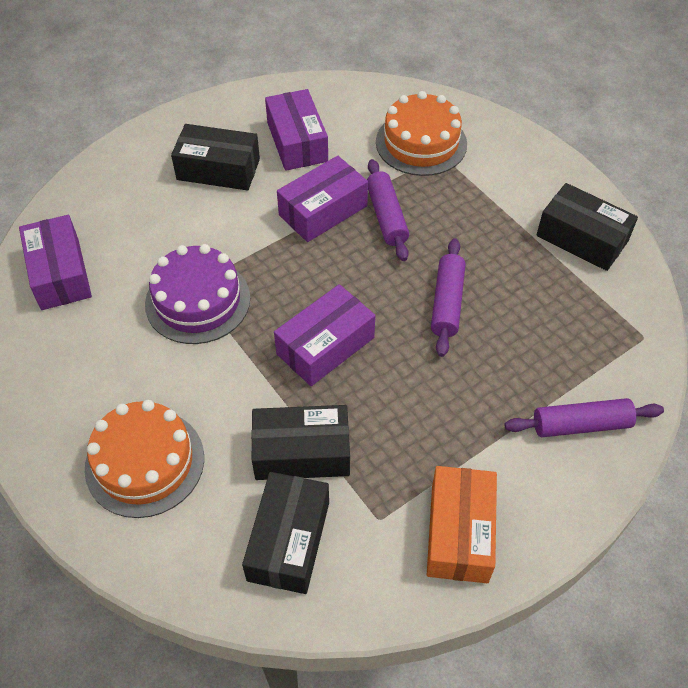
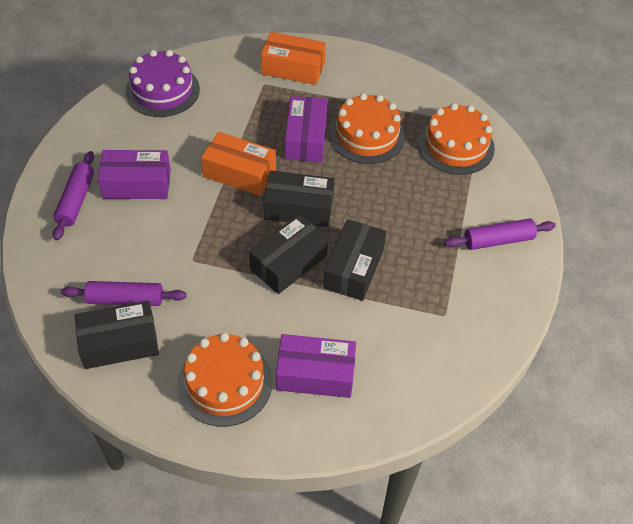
orange box: [427,466,497,583] = 1 -> [201,132,276,196] [261,32,326,85] = 2
orange cake: [85,400,204,518] [376,91,467,176] = 2 -> [177,333,272,427] [329,93,405,164] [418,103,495,175] = 3
purple box: [19,215,92,310] [265,89,328,171] [274,284,375,386] [277,156,368,242] = 4 -> [98,150,171,199] [276,334,356,398] [285,96,328,162] = 3

